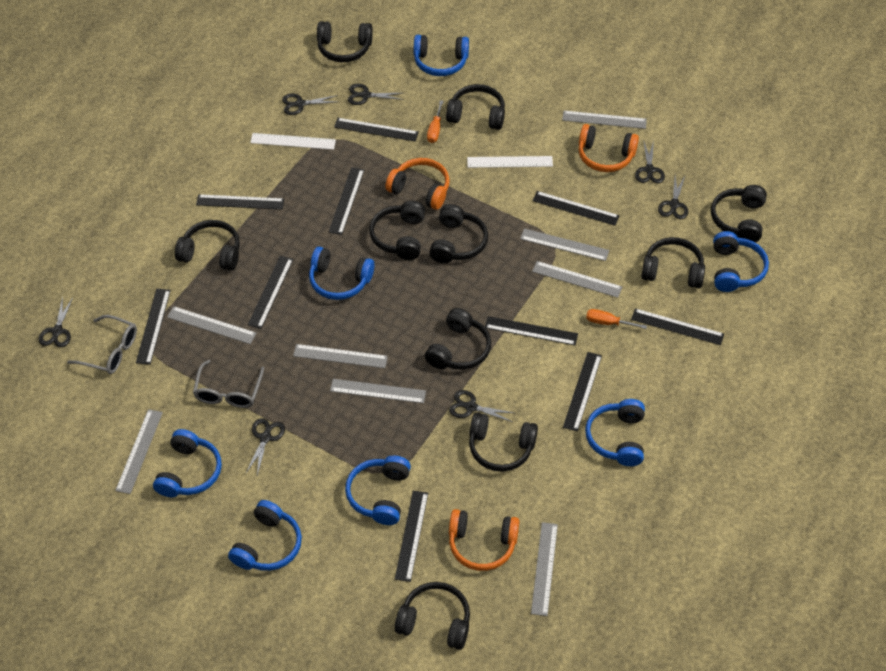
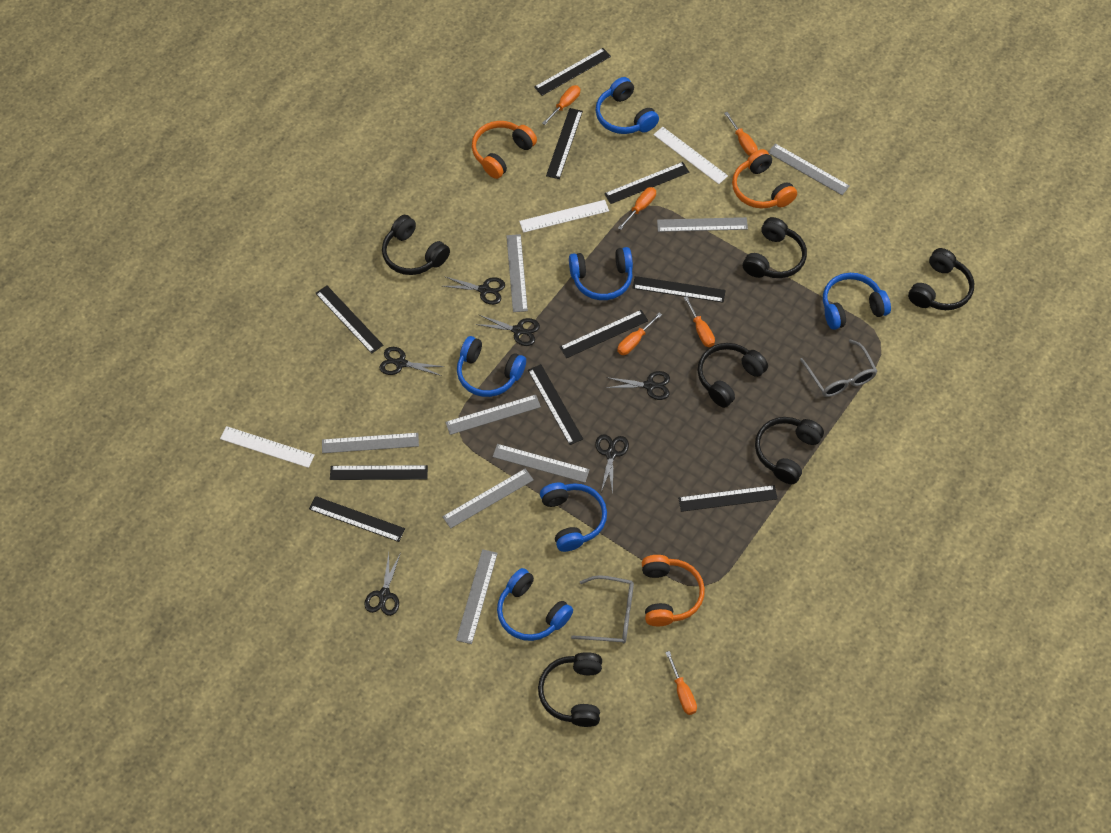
black headphones: [175,220,240,271] [317,21,373,62] [369,201,425,260] [395,582,470,650] [425,308,491,370] [429,204,488,263] [446,84,505,130] [469,412,538,472] [641,237,705,288] [711,185,767,242] = 10 -> [382,215,450,275] [538,652,602,727] [698,343,768,408] [743,217,807,278] [755,417,824,484] [908,248,974,310] = 6
black scissors: [38,296,73,347] [246,418,285,475] [282,94,338,115] [348,84,404,105] [449,390,514,422] [635,140,665,183] [658,176,688,219] = 7 -> [364,553,401,616] [379,347,445,376] [443,276,505,305] [475,315,540,346] [595,434,629,494] [606,371,670,400] = 6
blue headphones: [153,429,222,497] [228,500,302,571] [309,247,375,300] [345,456,411,525] [414,35,469,76] [585,399,645,466] [713,231,769,292] = 7 -> [457,336,526,397] [497,568,573,641] [540,482,607,552] [569,247,633,300] [595,77,659,134] [823,273,891,330] = 6
orange screwdriver: [427,100,443,143] [586,309,647,329] = 2 -> [542,85,580,125] [617,312,662,355] [618,187,656,230] [665,651,697,715] [684,296,715,347] [724,112,758,156] = 6
white ruler: [250,133,336,150] [467,156,553,168] = 2 -> [220,426,315,468] [519,200,609,233] [653,127,728,184] = 3

